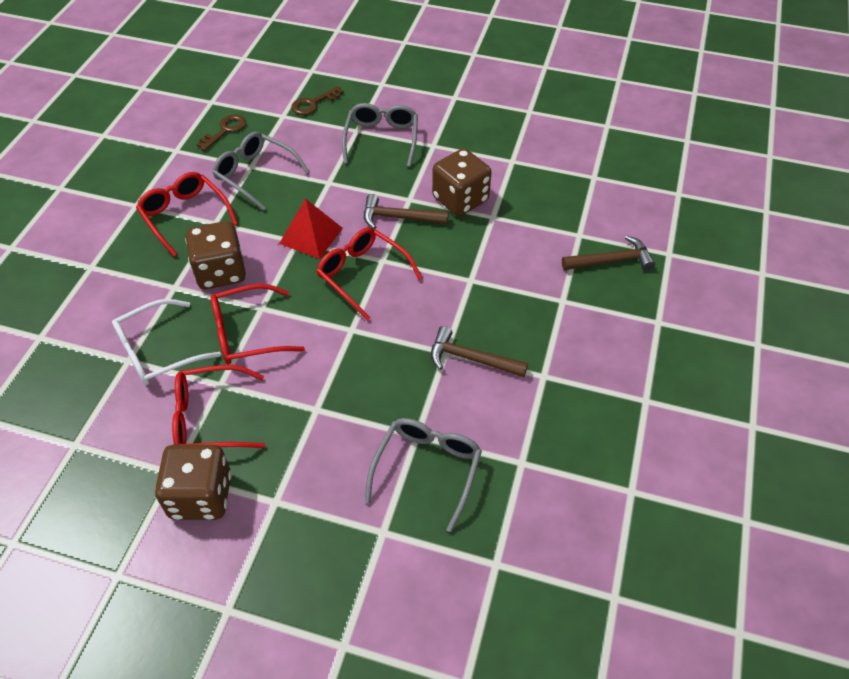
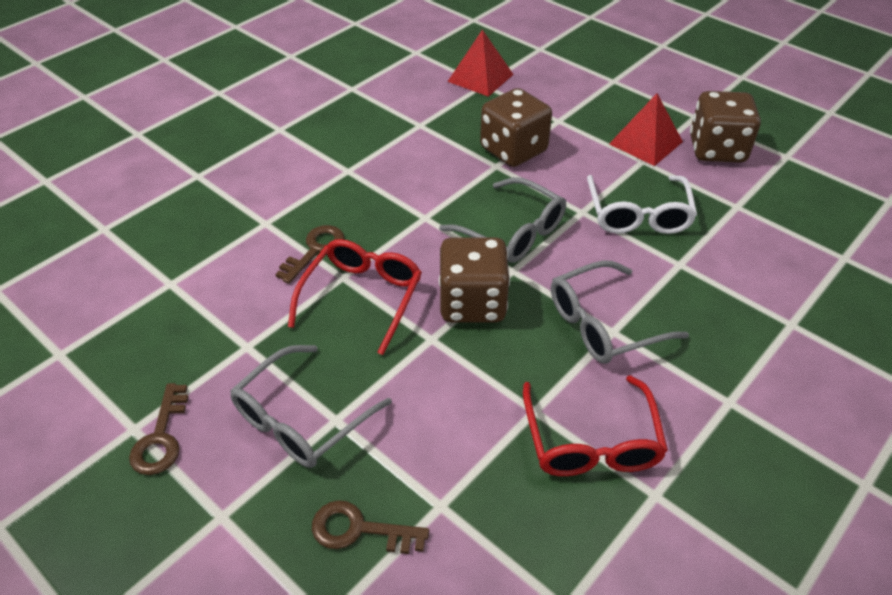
brown hammer: [364,194,449,229] [431,326,528,377] [562,235,655,271] = 3 -> none = 0
brown key: [196,114,246,151] [291,86,344,115] = 2 -> [129,383,189,475] [275,225,344,284] [312,500,429,554] = 3
red glasses: [136,172,238,257] [172,365,265,448] [211,284,305,364] [316,227,423,321] = 4 -> [288,239,422,355] [523,375,668,476] = 2
red pyramid: [279,198,343,259] = 1 -> [447,30,514,97] [609,93,683,166] = 2

